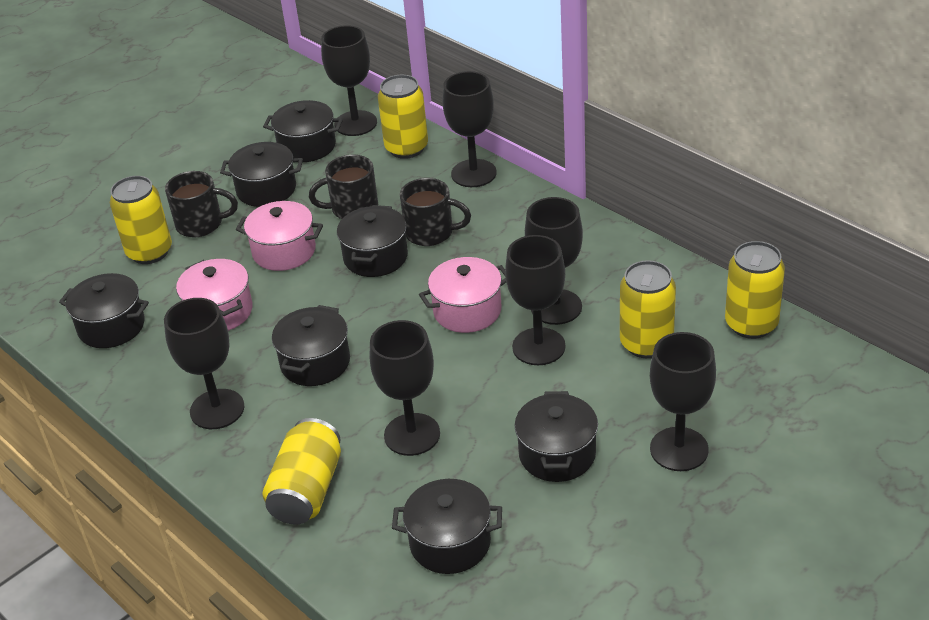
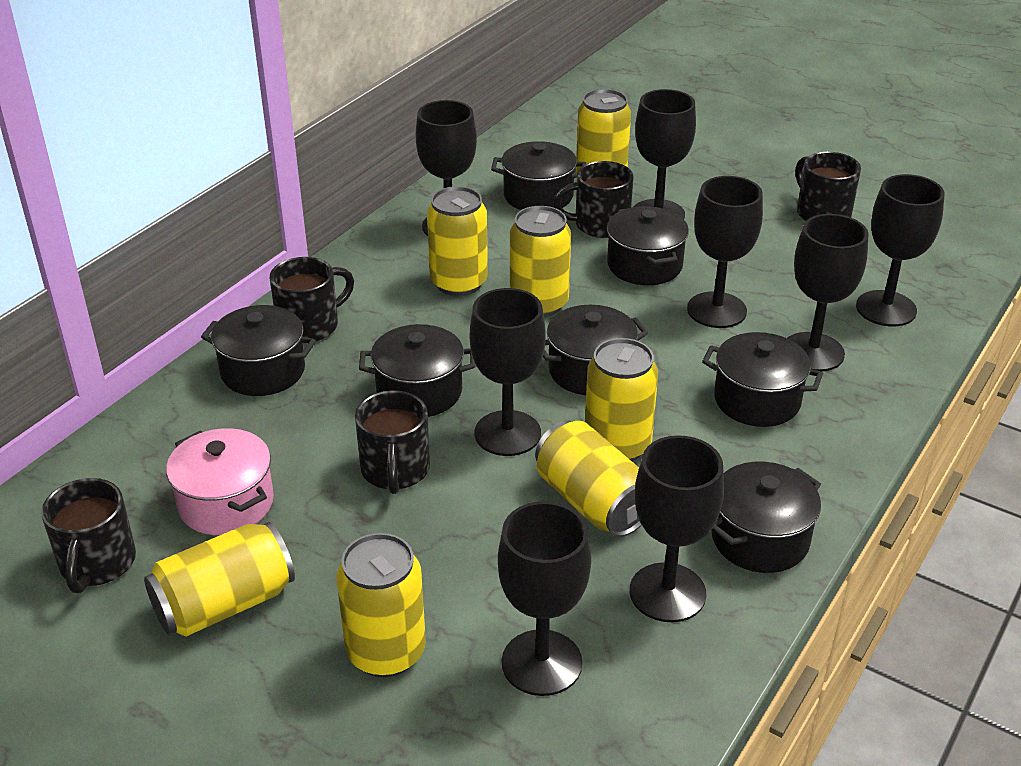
black goblet: [164,298,244,429] [321,25,377,136] [370,320,440,456] [443,71,497,187] [505,235,566,365] [525,197,583,325] [650,332,716,471] = 7 -> [416,100,477,236] [470,288,546,456] [498,501,591,696] [630,435,724,622] [633,89,696,219] [687,176,763,328] [787,214,868,372] [856,174,945,326] = 8
black mug: [165,171,238,237] [309,155,378,219] [400,178,471,246] = 3 -> [41,478,136,593] [269,257,354,341] [355,390,430,494] [553,161,634,238] [795,152,861,221] = 5
pink pot: [176,259,253,331] [236,201,323,271] [419,257,506,333] = 3 -> [166,428,274,535] = 1
yellow can: [110,176,172,264] [262,418,341,524] [378,75,428,159] [620,260,676,358] [725,241,785,339] = 5 -> [144,522,295,637] [337,533,426,677] [427,186,488,296] [510,206,571,317] [535,421,642,537] [576,89,631,172] [585,338,658,461] = 7

